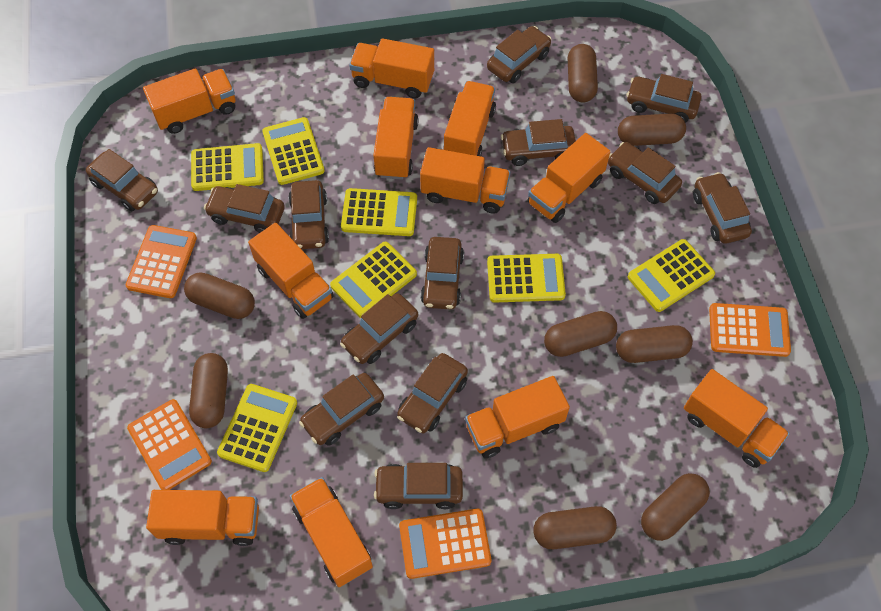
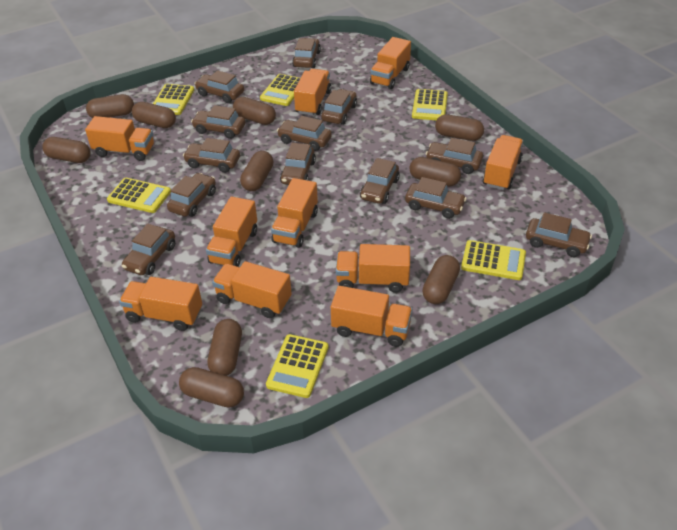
brown capsule: [184,272,255,319] [189,353,228,428] [533,506,617,549] [544,311,617,357] [568,44,598,103] [616,325,693,363] [618,113,686,146] [641,473,710,541] = 8 -> [42,137,91,163] [86,94,134,118] [132,102,176,128] [179,367,244,408] [207,319,242,376] [233,97,276,125] [240,151,273,191] [409,157,461,186] [422,255,460,304] [435,114,484,141] = 10
orange calculator: [126,225,197,298] [127,399,212,490] [399,509,491,579] [709,303,791,357] = 4 -> none = 0
orange truck: [143,68,236,134] [146,490,259,546] [248,223,334,319] [290,477,373,587] [349,38,434,98] [373,97,419,180] [420,147,510,214] [443,81,496,156] [465,376,570,458] [527,133,610,223] [684,369,790,468] = 11 -> [85,116,154,161] [119,277,202,331] [206,197,257,267] [212,261,292,318] [271,178,318,248] [294,69,331,116] [331,286,413,347] [336,244,410,293] [370,37,411,89] [483,135,523,190] = 10
yellow calculator: [191,143,264,191] [217,384,297,472] [262,117,325,185] [330,242,417,318] [341,188,417,236] [487,254,566,303] [628,239,715,312] = 7 -> [107,178,171,213] [153,84,194,115] [260,74,300,106] [266,334,329,398] [412,89,448,120] [461,240,526,280] = 6

